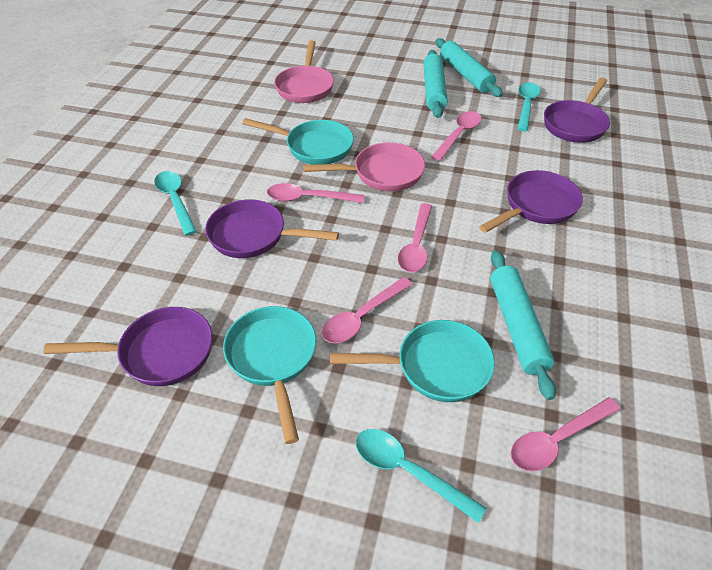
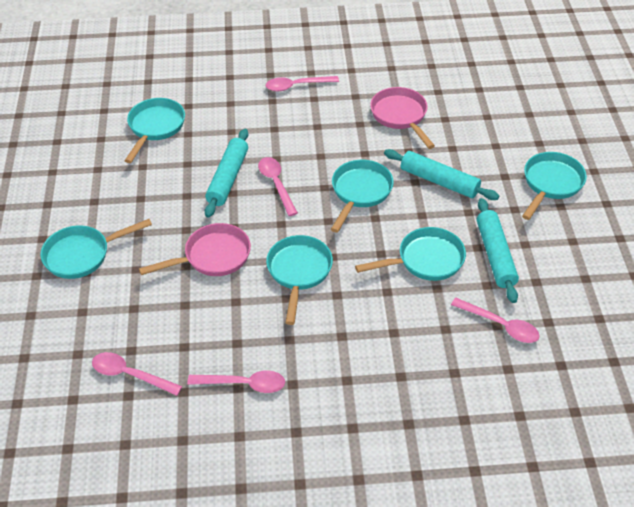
purple pan: [43,307,213,386] [205,199,339,258] [479,170,583,233] [544,78,610,143] = 4 -> none = 0
turquoise pan: [223,306,316,444] [242,118,354,165] [330,320,495,402] = 3 -> [41,219,152,279] [125,98,185,163] [266,235,333,325] [331,160,394,233] [355,227,466,281] [522,152,587,220] = 6
turquoise spoon: [154,171,197,236] [356,429,486,523] [517,82,541,132] = 3 -> none = 0

